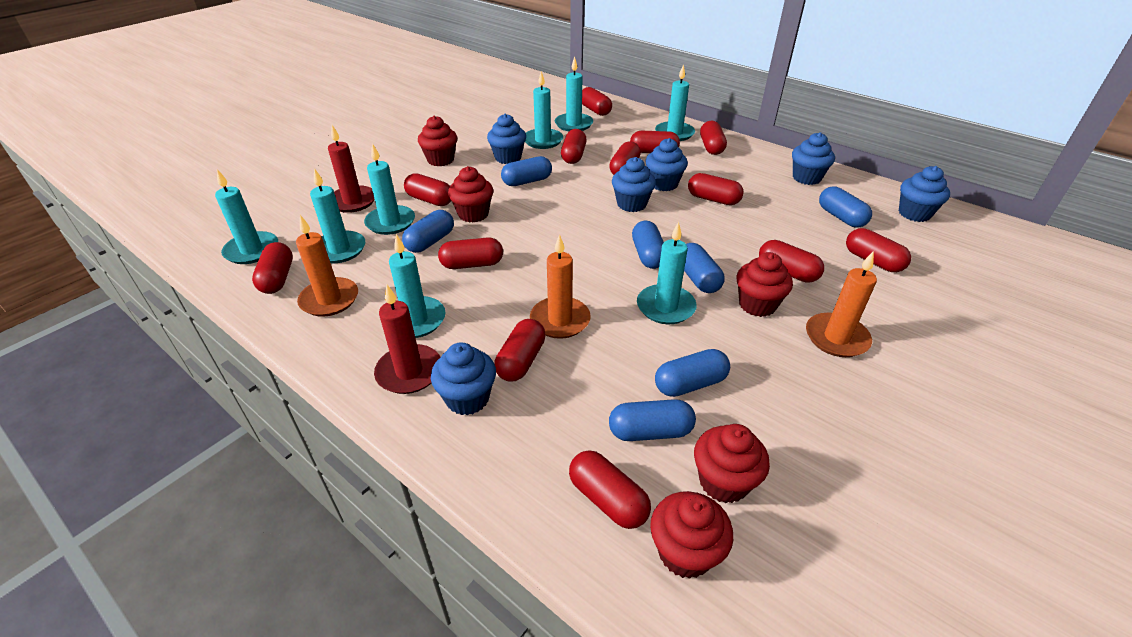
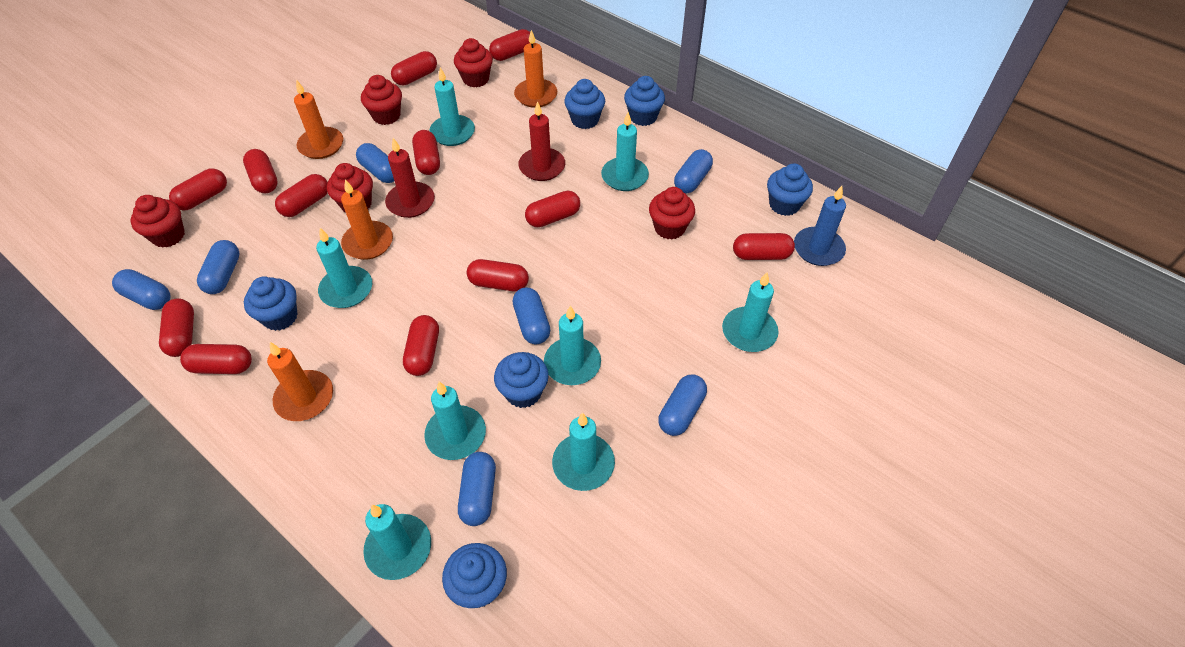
blue candle: none = 0 -> [794,186,846,266] = 1
orange candle: [296,215,358,317] [530,234,591,339] [806,251,877,357] = 3 -> [267,342,333,421] [294,80,343,159] [341,179,393,260] [514,30,557,108] = 4
red capsule: [252,242,293,294] [404,173,451,206] [438,237,503,269] [494,319,546,382] [561,129,587,164] [569,450,651,529] [582,87,612,116] [609,141,641,175] [630,131,680,153] [688,173,744,205] [700,121,727,155] [759,240,824,283] [846,228,911,272] = 13 -> [159,298,194,357] [169,168,227,210] [180,344,252,374] [243,149,278,193] [275,174,328,217] [391,51,437,85] [403,315,439,376] [412,130,440,175] [467,259,529,291] [489,29,530,61] [525,191,580,227] [733,233,795,260] = 12

